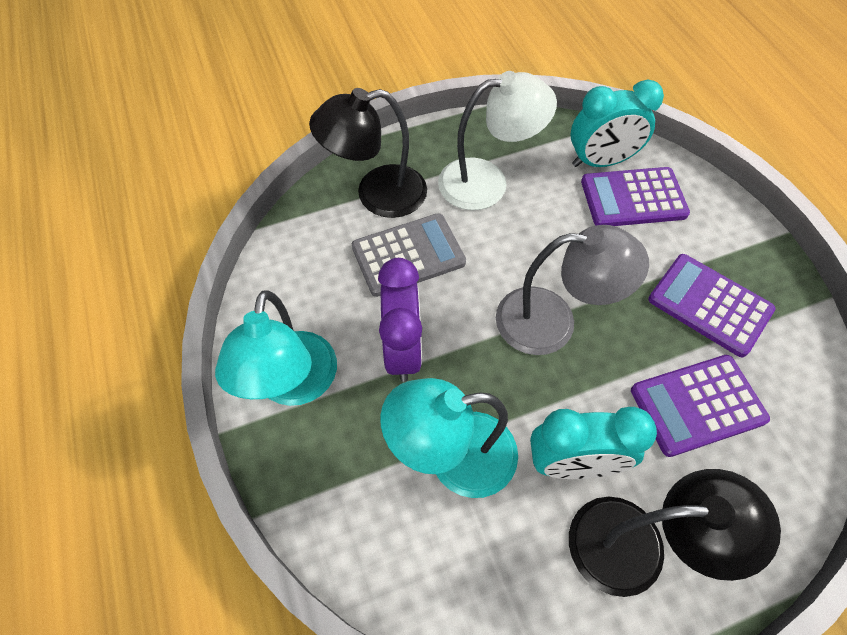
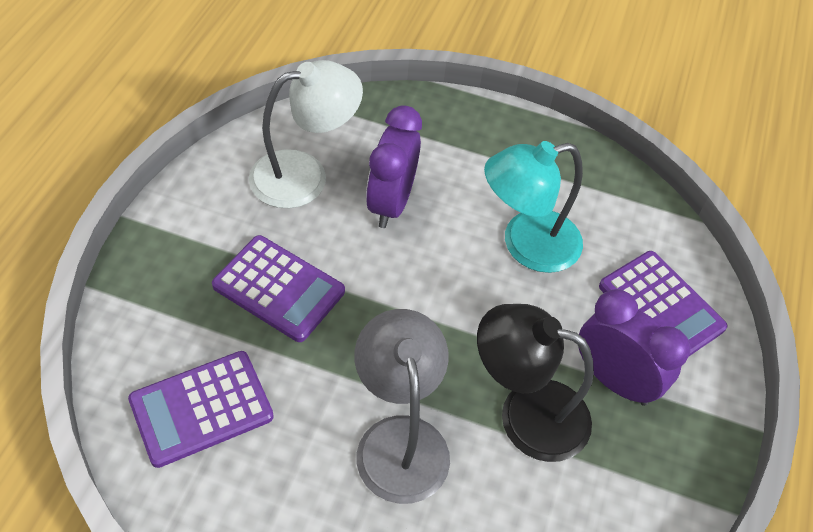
black lamp: [309,88,427,218] [569,469,781,597] = 2 -> [477,304,594,462] = 1
grey calculator: [352,213,466,297] = 1 -> none = 0
purple clock: [378,258,422,382] = 1 -> [366,105,422,228] [579,289,691,406] = 2
turquoise clock: [530,407,657,479] [570,80,664,167] = 2 -> none = 0
turquoise lamp: [215,290,337,406] [380,378,518,498] = 2 -> [484,141,583,273] = 1

